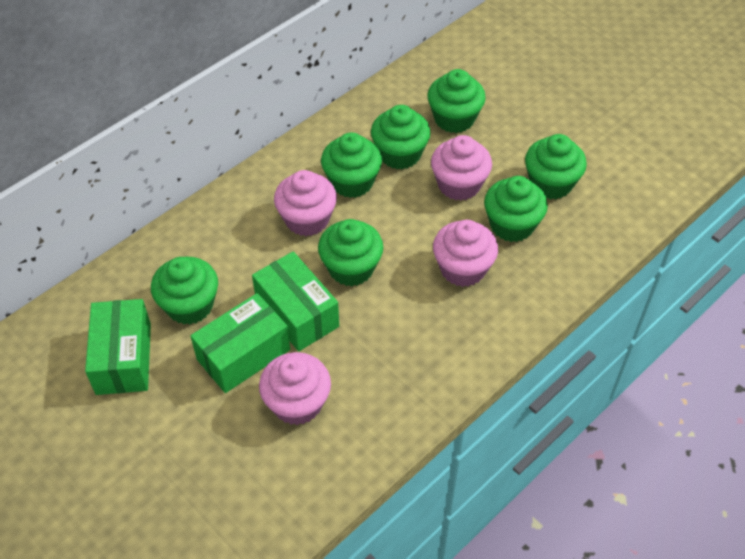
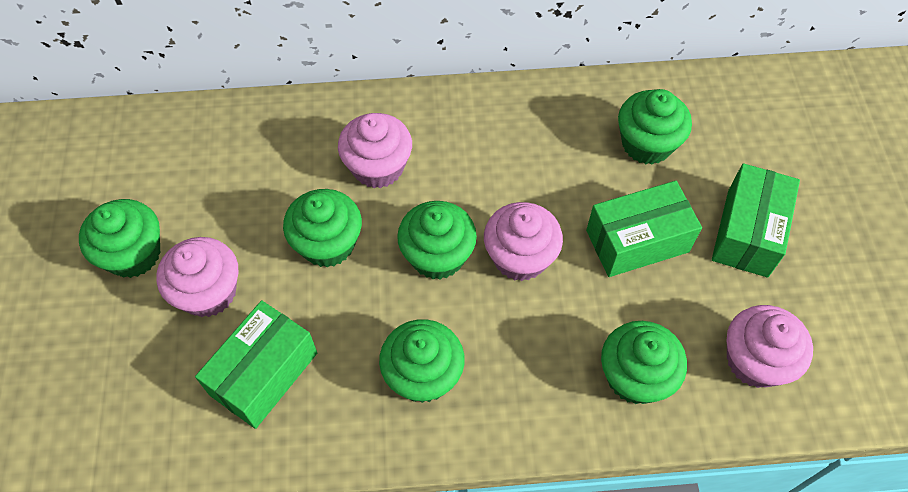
green cupcake: [151,257,218,325] [318,219,383,286] [321,133,382,198] [371,105,431,170] [428,69,486,133] [484,176,548,242] [525,134,587,200] = 7 -> [79,199,160,278] [283,189,362,267] [379,319,465,403] [397,201,477,280] [601,321,687,404] [618,89,692,165] = 6

